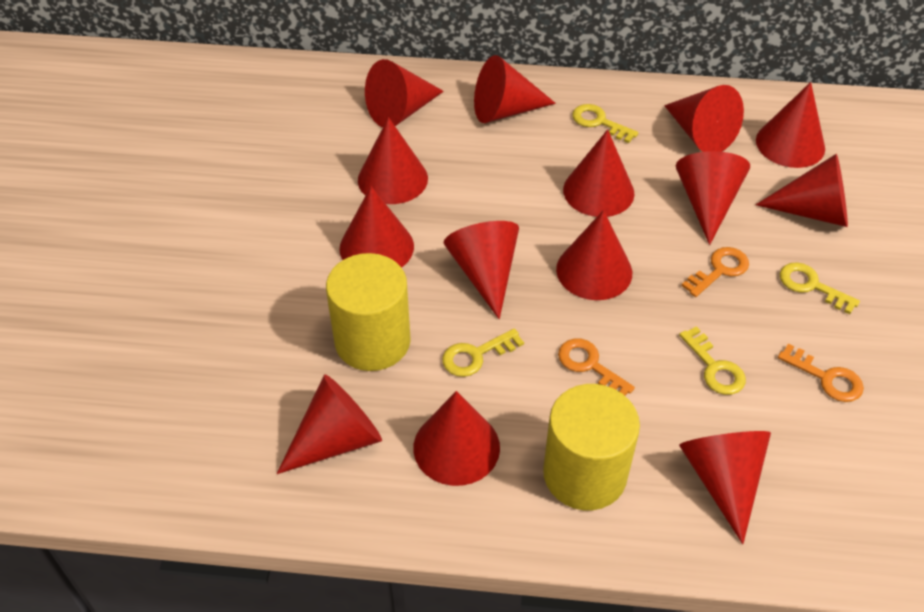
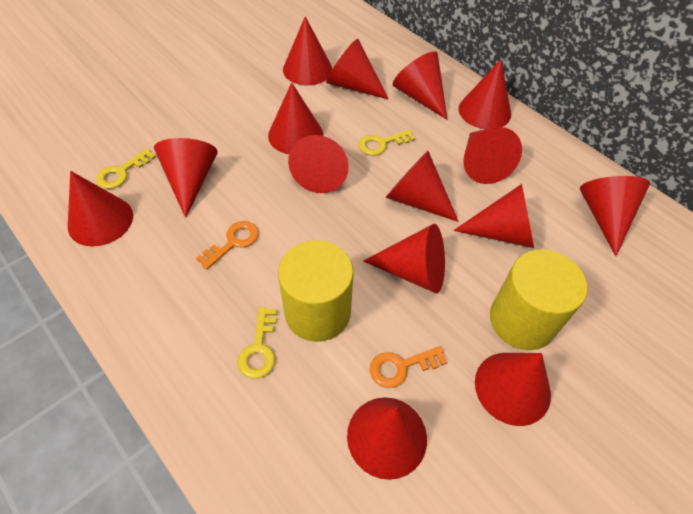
orange key: [558,338,635,396] [682,247,749,297] [778,344,864,402] = 3 -> [196,221,259,270] [370,346,447,388] = 2
red cone: [277,374,382,474] [339,186,414,268] [358,117,428,204] [365,59,444,128] [413,391,500,486] [444,221,519,319] [474,55,556,123] [556,210,632,300] [563,129,634,217] [664,85,744,152] [676,151,750,245] [679,431,771,544] [756,82,825,168] [756,153,848,227] = 14 -> [68,171,133,247] [154,138,218,218] [268,83,323,154] [283,16,332,85] [288,135,349,193] [326,39,389,100] [347,397,427,480] [363,224,445,294] [386,151,459,222] [393,52,447,120] [454,184,534,248] [459,59,511,129] [463,127,522,184] [475,353,551,426] [580,176,650,256] = 15
yellow key: [442,328,524,377] [572,104,638,143] [679,326,746,395] [780,262,860,314] = 4 -> [96,148,156,189] [238,307,277,379] [359,129,416,156] = 3

